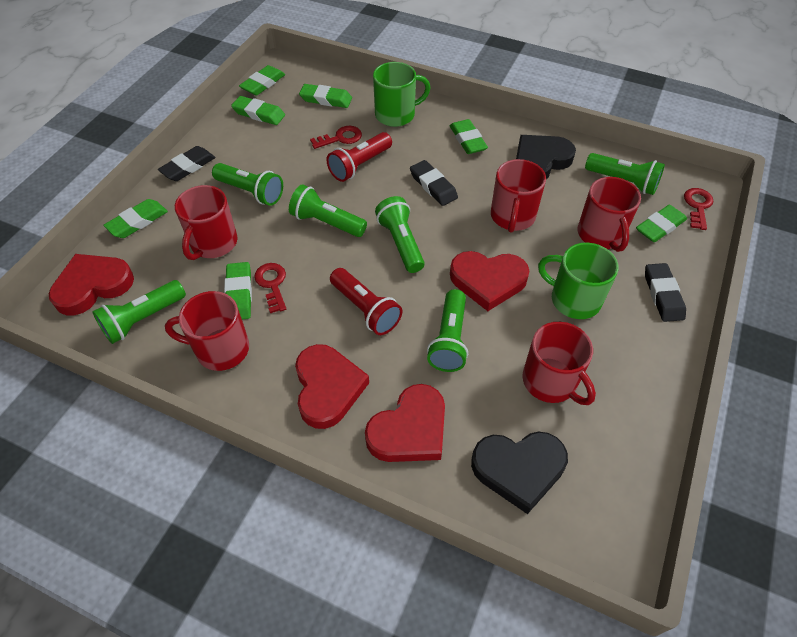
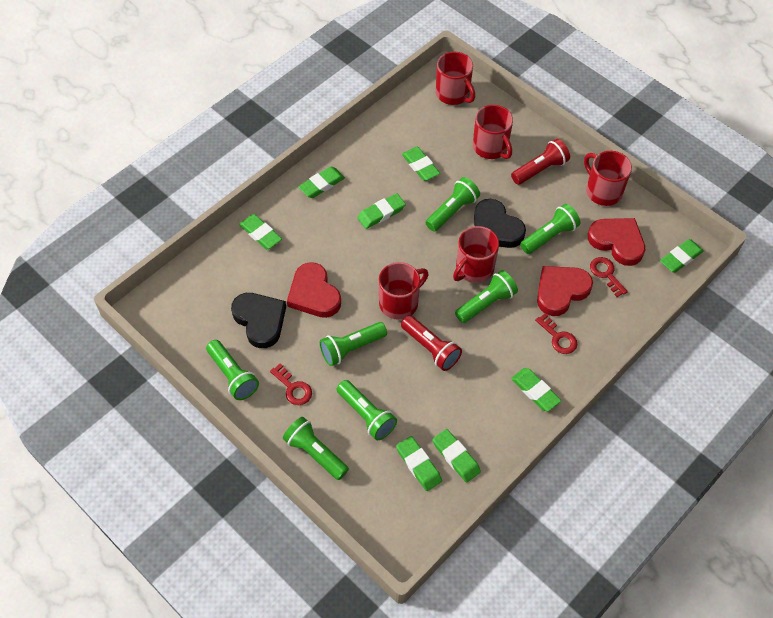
black eraser: [158,146,216,181] [410,160,458,206] [645,263,686,322] = 3 -> none = 0
green eraser: [103,199,168,238] [224,262,252,319] [231,96,285,125] [239,65,285,95] [299,84,352,108] [450,119,488,154] [636,205,687,242] = 7 -> [239,214,282,249] [298,167,345,198] [357,193,406,229] [396,436,442,491] [402,147,440,181] [432,429,481,483] [511,368,561,411] [660,239,704,273] = 8
green flashlight: [92,280,186,344] [212,163,283,206] [289,184,367,237] [375,196,424,273] [427,289,468,372] [585,153,665,195] = 6 -> [206,340,259,400] [283,417,349,480] [319,322,387,366] [336,380,397,440] [425,177,480,231] [455,270,518,323] [520,204,580,254] = 7
green mug: [373,62,430,127] [538,243,618,319] = 2 -> none = 0
red heart: [48,254,134,316] [295,344,369,429] [365,384,445,462] [450,251,530,311] = 4 -> [287,262,341,318] [537,266,593,316] [588,218,645,266] = 3

